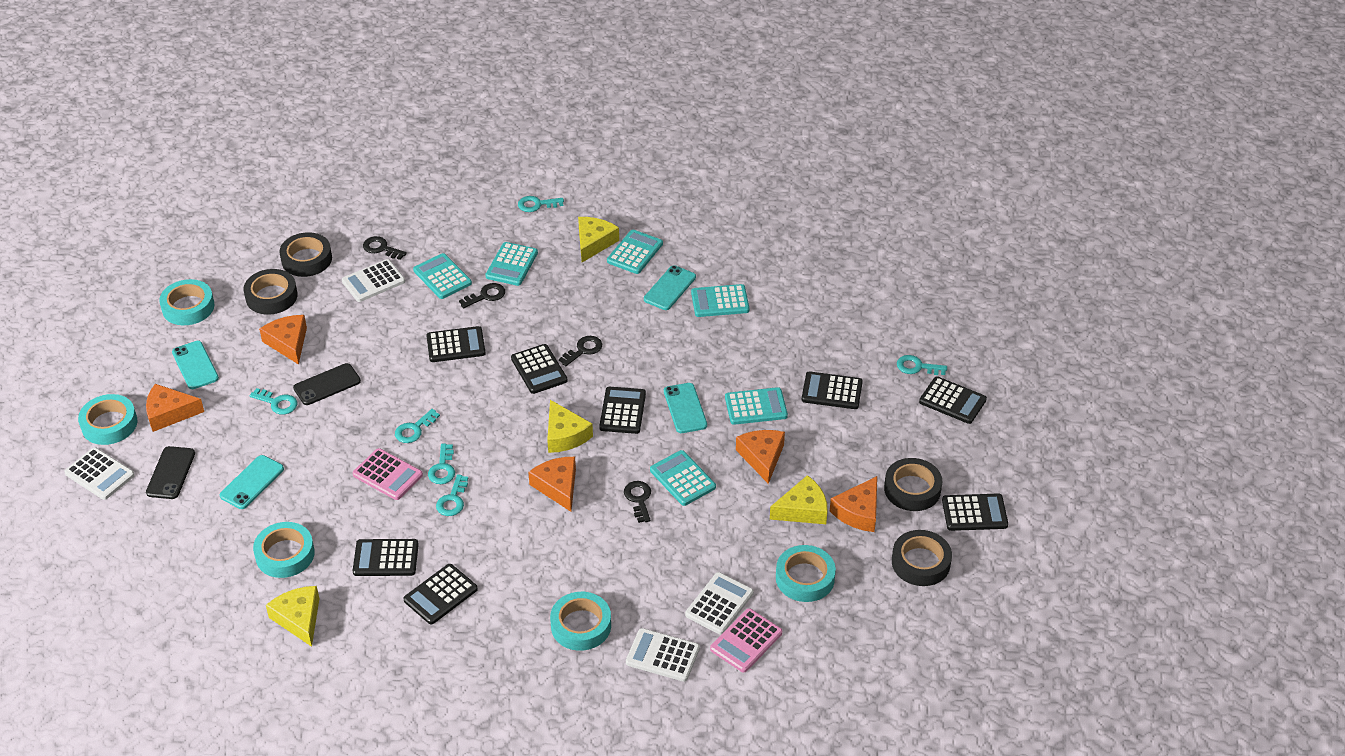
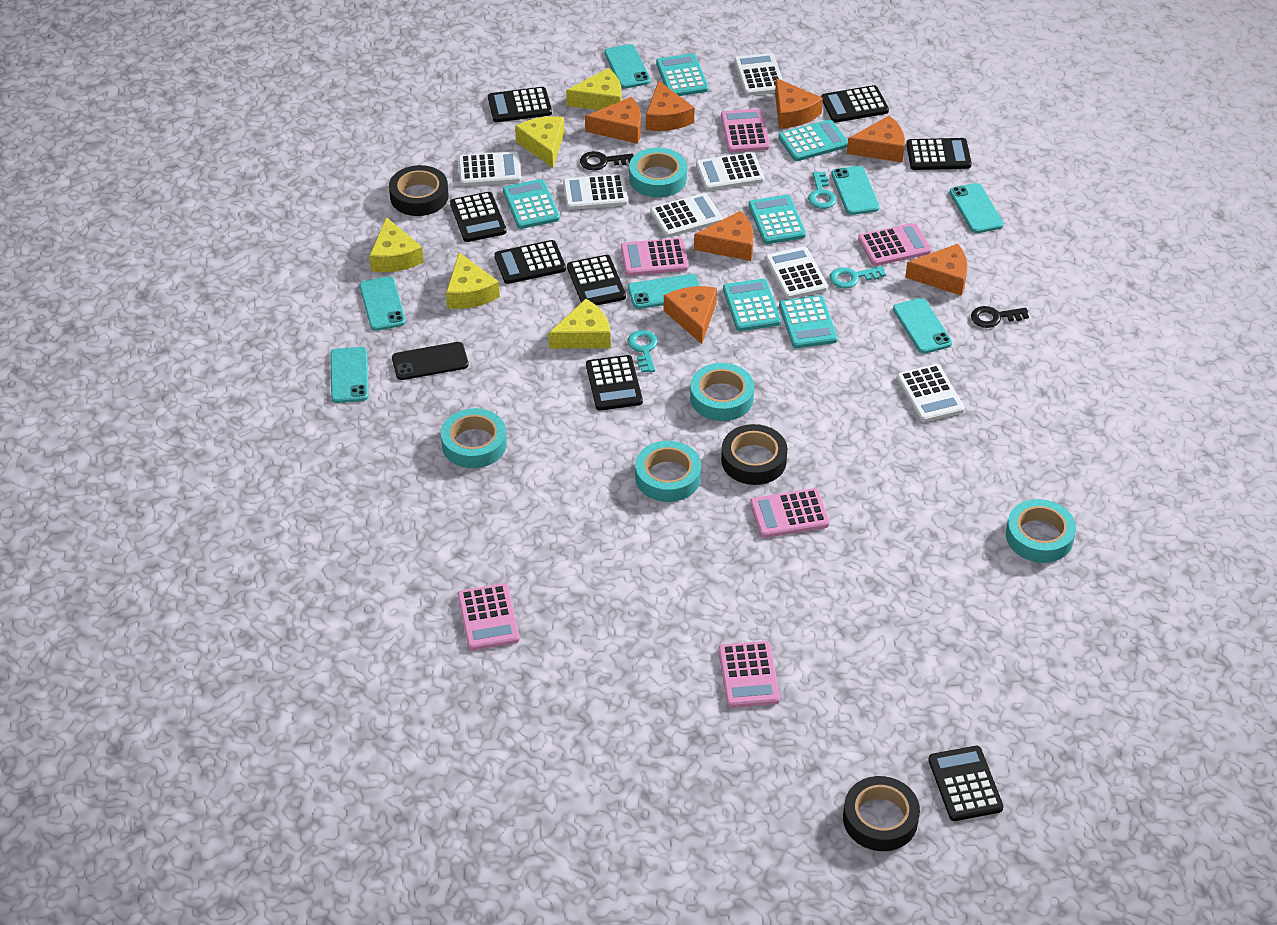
black key: [363,236,407,260] [459,283,505,308] [559,336,602,366] [624,481,651,523] = 4 -> [580,151,634,170] [971,306,1029,328] = 2
black phone: [146,446,195,499] [293,363,361,405] = 2 -> [392,342,469,380] = 1
black tape: [244,269,298,315] [279,232,332,277] [884,458,942,511] [892,530,952,586] = 4 -> [389,165,449,216] [721,424,787,485] [843,776,920,851] = 3
orange cheese: [146,384,204,432] [259,315,307,365] [528,457,576,512] [736,430,785,484] [830,476,877,532] = 5 -> [585,97,641,144] [646,80,695,131] [664,286,717,344] [694,211,754,261] [775,78,823,129] [847,116,905,163] [905,244,968,296] = 7
pink calculator: [353,448,423,500] [710,608,782,672] = 2 -> [457,583,520,650] [621,238,689,276] [718,641,780,708] [721,109,770,153] [750,488,830,538] [858,223,931,266] = 6
turquoise key: [250,388,297,414] [395,409,440,443] [428,444,455,484] [436,474,468,516] [518,196,564,212] [897,355,947,375] = 6 -> [627,330,658,373] [808,171,837,209] [829,266,886,288] = 3
turquoise phone: [172,341,219,389] [220,455,284,509] [644,265,696,310] [664,383,707,433] = 4 -> [330,347,369,403] [359,276,406,331] [604,44,651,89] [628,274,700,309] [831,166,880,215] [893,298,952,354] [949,183,1004,233] = 7
white calculator: [64,447,135,500] [342,259,405,302] [626,628,700,682] [685,572,754,635] = 4 -> [458,151,522,186] [563,174,628,210] [650,193,722,237] [696,152,764,191] [734,53,783,96] [765,247,828,299] [897,364,965,422] = 7
yellow cheese: [266,586,319,647] [547,400,593,453] [578,217,619,262] [770,475,828,524] = 4 -> [369,217,424,272] [446,252,500,309] [515,116,564,168] [548,299,611,349] [566,68,622,110] = 5

